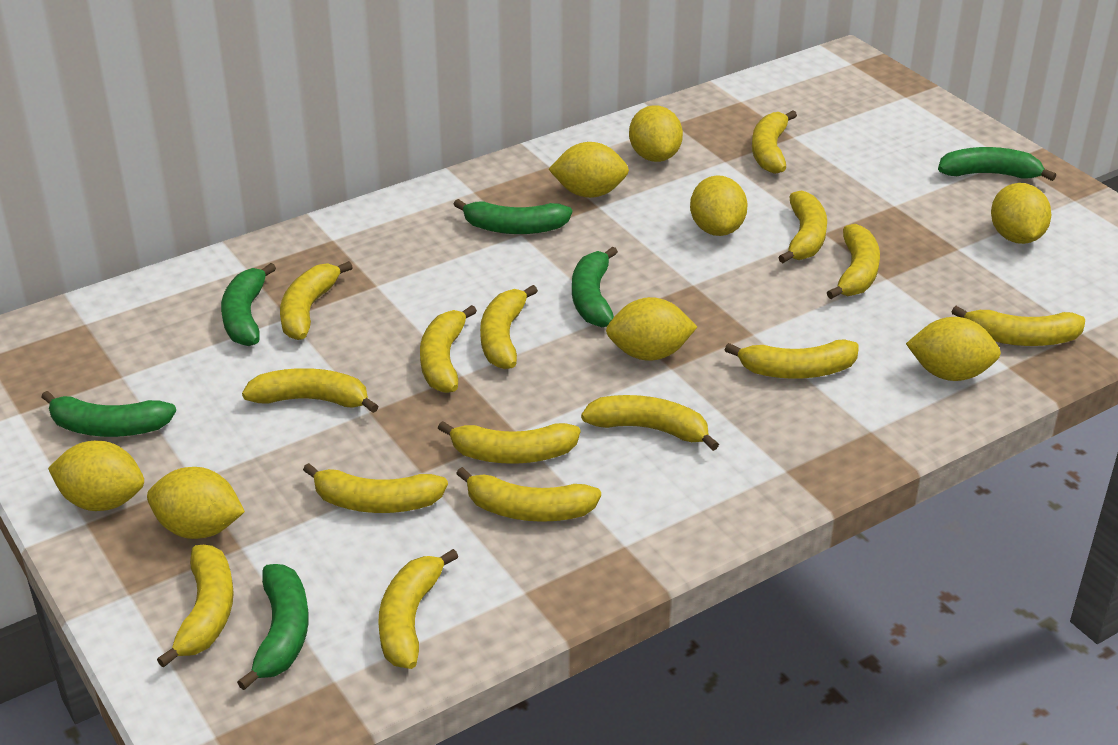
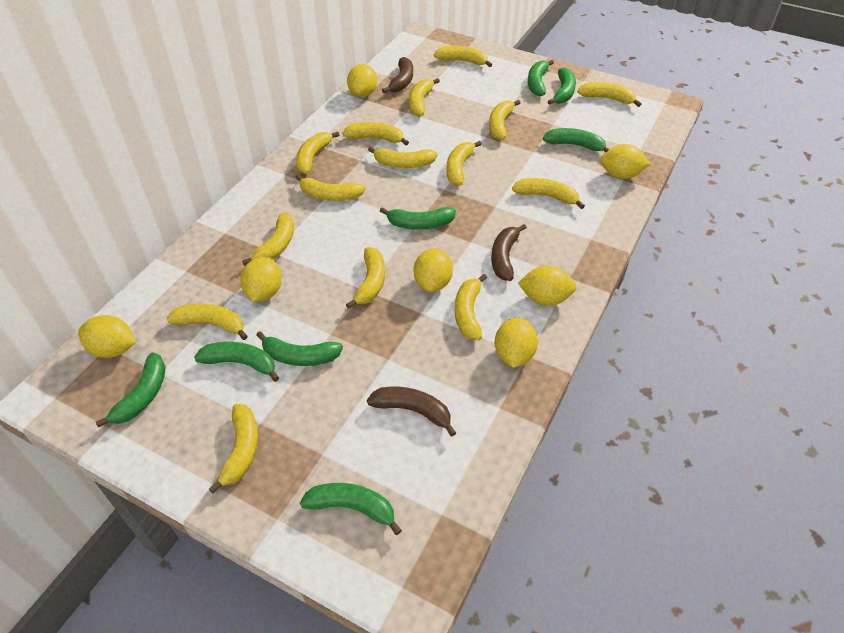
brown banana: none = 0 -> [367,387,456,437] [382,57,413,93] [491,224,527,281] = 3
green banana: [41,391,176,437] [221,263,276,346] [237,564,309,690] [453,199,572,234] [572,246,618,327] [938,147,1056,181] = 6 -> [96,352,166,427] [194,342,279,382] [256,331,343,366] [300,483,402,535] [380,207,456,230] [528,60,554,96] [543,128,610,152] [548,67,576,105] = 8
yellow lemon: [48,441,144,511] [147,467,245,539] [549,142,629,198] [606,297,697,361] [629,105,683,162] [690,175,748,236] [906,317,1001,381] [991,183,1051,244] = 8 -> [78,315,135,358] [241,257,282,302] [347,64,377,97] [414,248,453,292] [495,317,538,368] [518,265,576,306] [600,144,650,179] = 7

